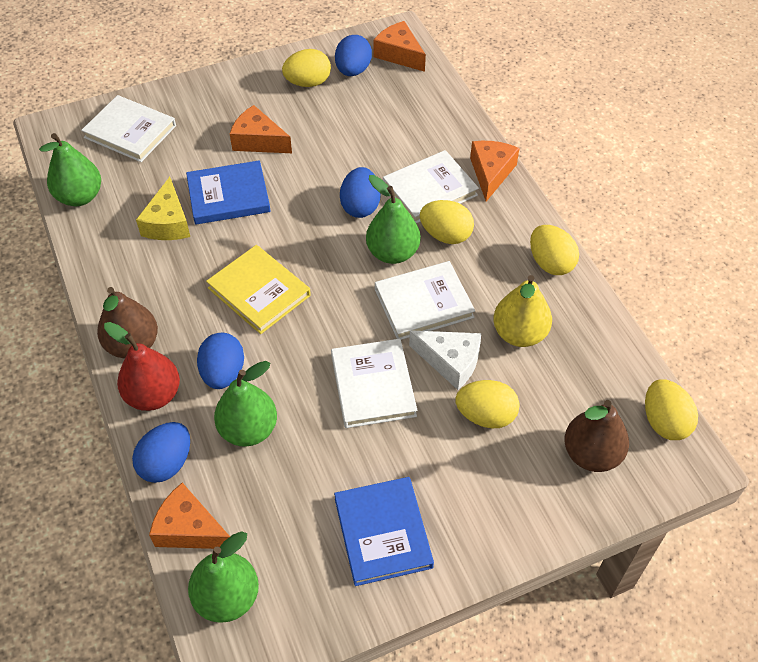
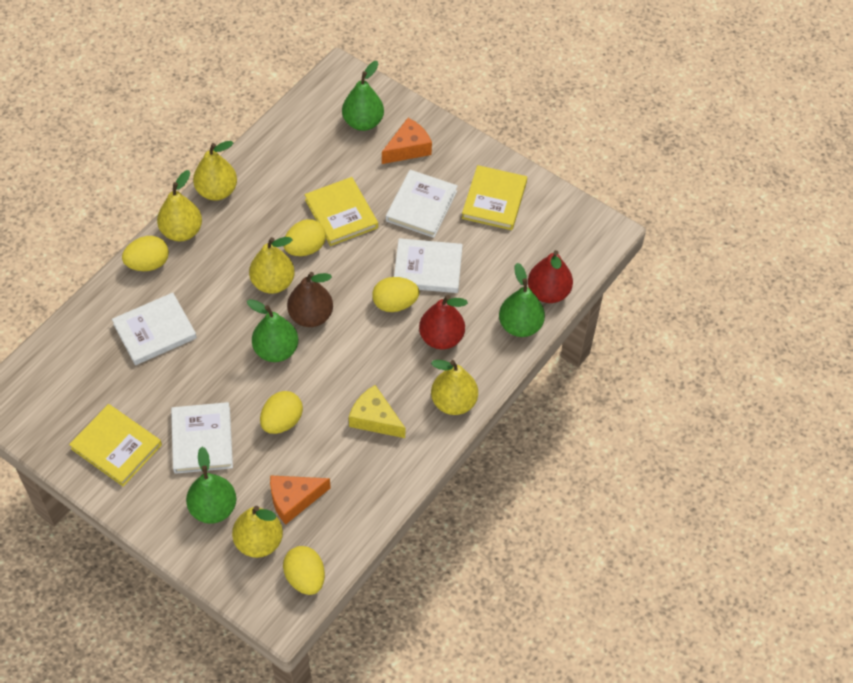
blue book: [186,160,271,225] [334,477,434,586] = 2 -> none = 0
blue egg: [132,422,190,483] [197,333,244,389] [335,35,372,76] [340,167,381,218] = 4 -> none = 0
brown pear: [97,287,158,358] [564,400,629,472] = 2 -> [287,272,333,327] = 1
orange cheese: [149,483,230,549] [230,105,292,153] [373,21,426,72] [470,141,519,202] = 4 -> [270,475,331,525] [382,118,432,164] = 2
red pear: [104,322,180,411] = 1 -> [419,295,468,349] [528,250,573,303] = 2
white cheese: [409,330,481,390] = 1 -> none = 0
yellow book: [206,245,311,334] = 1 -> [69,404,162,487] [304,177,378,246] [462,165,527,230] = 3
yellow pear: [493,275,552,347] = 1 -> [157,170,202,241] [193,141,237,201] [232,506,283,558] [249,237,295,294] [431,360,478,415] = 5

